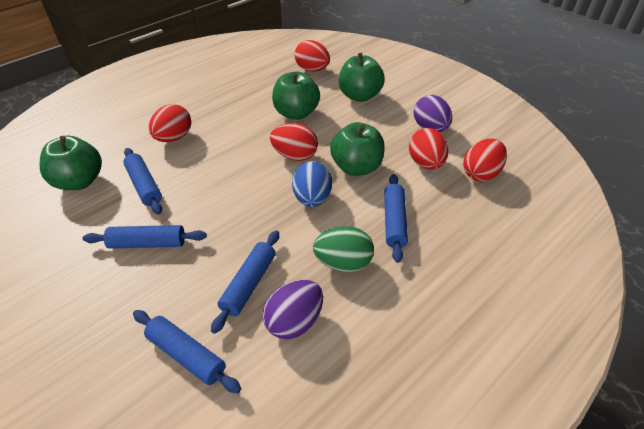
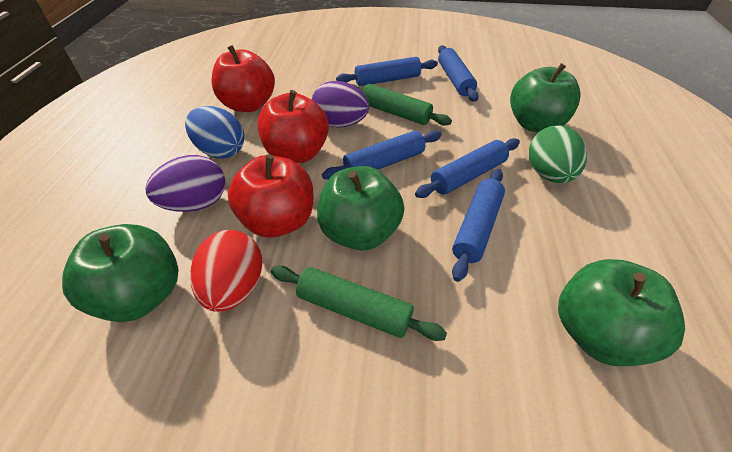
green rolling pin: none = 0 -> [271,266,447,341] [351,84,452,126] = 2
red apple: none = 0 -> [212,45,275,112] [228,154,313,237] [257,90,329,163] = 3
red egg: [149,104,191,142] [270,123,318,161] [295,40,330,71] [409,128,448,170] [463,139,507,181] = 5 -> [190,230,262,312] = 1

